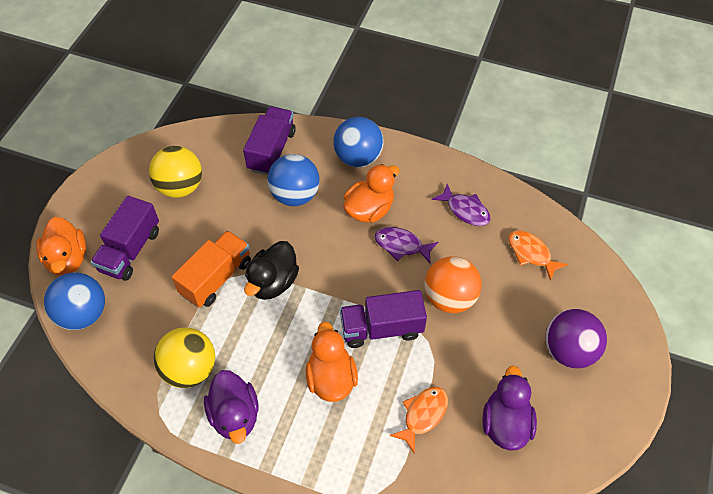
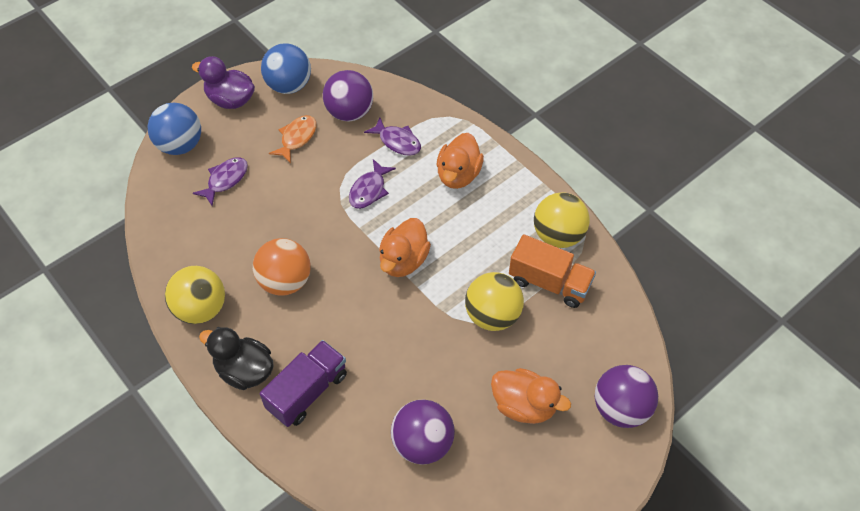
blue ball: [44,272,105,330] [267,154,320,206] [333,117,384,167] = 3 -> [148,103,201,155] [261,43,311,94] = 2
orange fish: [389,387,448,454] [509,230,568,281] = 2 -> [269,115,317,163] = 1
purple ball: [545,309,607,368] = 1 -> [323,70,373,121] [391,400,455,465] [595,365,658,428] = 3
purple duck: [204,370,258,444] [482,365,537,451] = 2 -> [192,56,255,109] = 1
purple fish: [375,227,438,264] [432,184,491,226] = 2 -> [193,157,248,206] [349,159,396,209] [364,117,421,156] = 3
purple truck: [91,196,159,281] [243,106,296,175] [340,290,427,348] = 3 -> [259,340,347,427] = 1
yellow ball: [149,146,202,198] [154,327,215,388] = 2 -> [165,266,225,324] [465,272,524,331] [534,192,590,248] = 3

